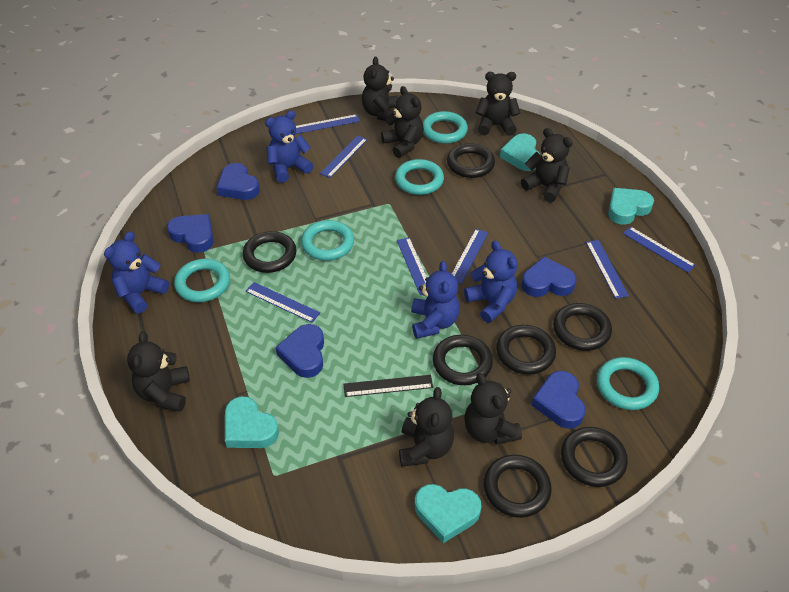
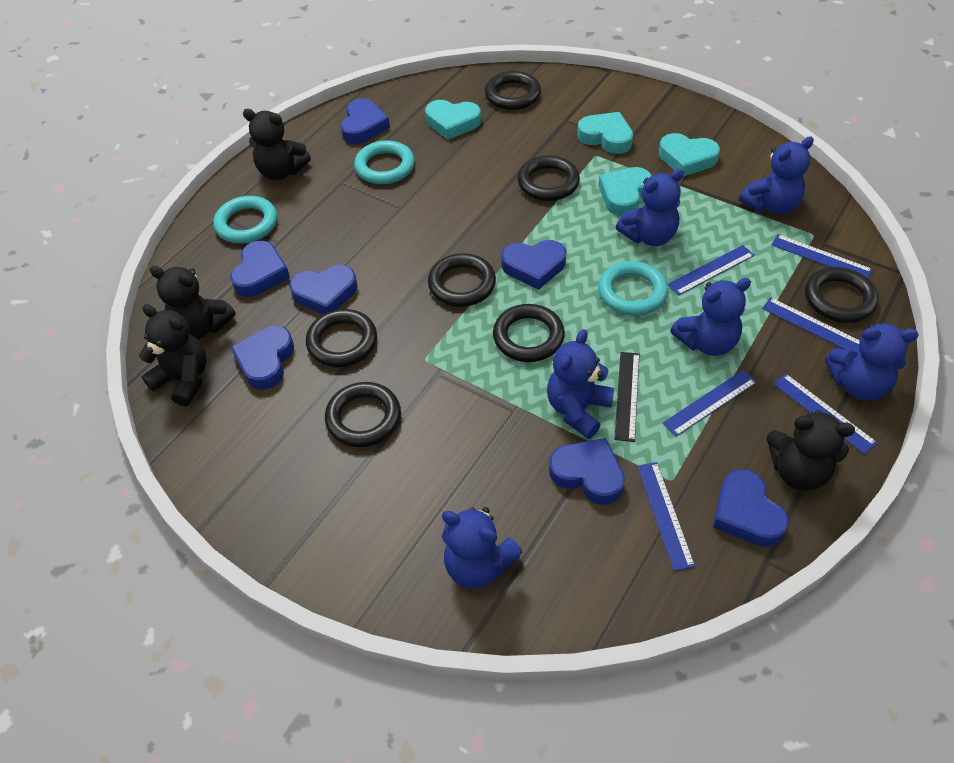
black teddy bear: [127,331,190,412] [362,57,398,121] [381,86,424,158] [399,387,454,467] [464,373,522,444] [476,72,520,136] [521,128,573,202] = 7 -> [139,304,207,407] [150,266,236,339] [243,109,311,180] [766,410,855,491] = 4
blue heart: [167,214,214,253] [216,163,260,200] [276,324,324,378] [521,256,576,297] [531,371,586,429] = 5 -> [230,241,290,297] [231,326,294,390] [289,265,357,314] [341,98,390,144] [501,240,566,290] [549,438,625,505] [713,469,788,547] = 7
blue ruler: [245,282,320,323] [296,114,360,134] [320,136,367,178] [397,237,427,295] [452,229,488,284] [586,240,629,299] [623,226,696,273] = 7 -> [637,462,695,571] [663,370,757,436] [667,245,754,296] [762,297,860,352] [771,234,873,278] [773,374,877,454] = 6
blue teddy bear: [104,231,169,313] [265,110,313,183] [411,261,460,339] [464,241,517,323] = 4 -> [442,507,522,589] [547,329,614,439] [616,169,684,246] [670,278,751,356] [739,136,814,215] [825,323,919,401] = 6
turquoise ring: [174,259,230,302] [301,220,354,261] [395,159,444,195] [423,111,468,144] [597,357,659,410] = 5 -> [214,196,277,243] [354,140,415,184] [598,261,668,316] = 3

